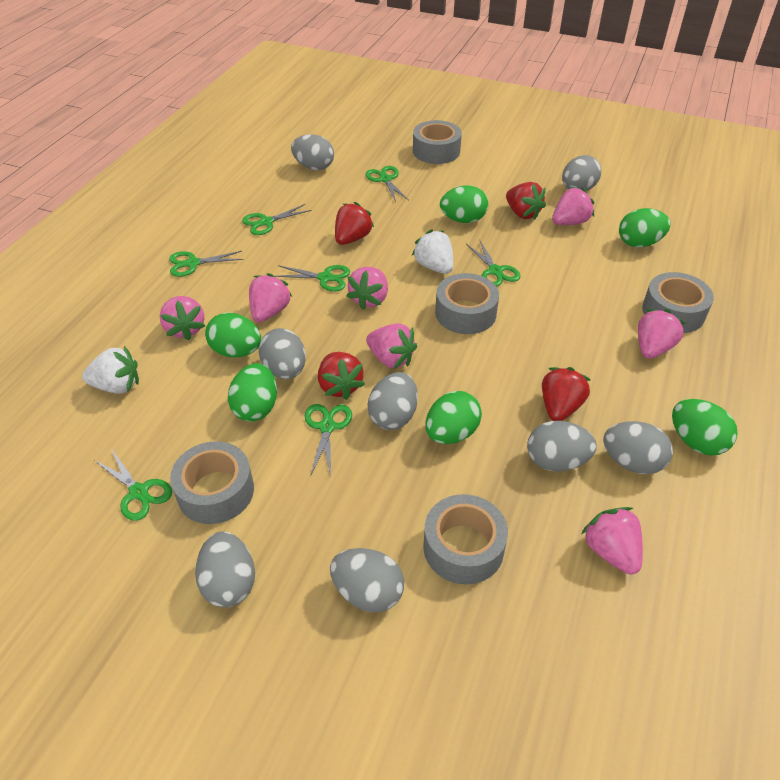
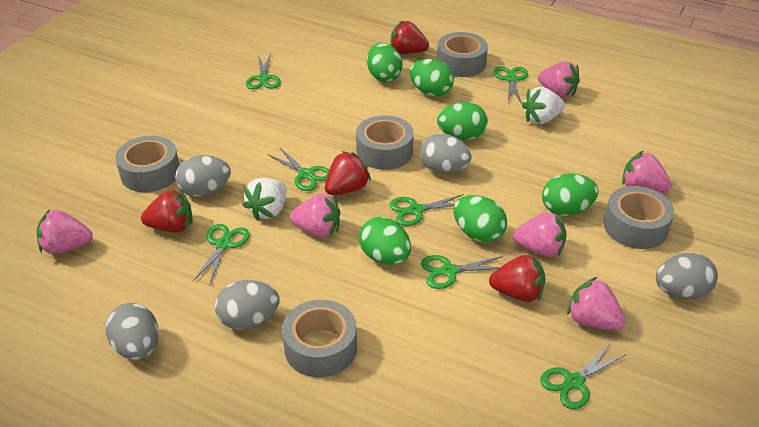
grey egg: [195,532,255,607] [259,328,306,379] [291,134,334,170] [330,548,404,612] [368,372,418,430] [527,421,597,471] [562,155,601,191] [603,421,673,474] = 8 -> [106,303,159,360] [175,155,231,197] [215,280,280,330] [420,133,472,174] [656,253,718,300] = 5
pink strawberry: [160,296,205,341] [249,273,292,322] [347,267,388,310] [366,323,417,369] [552,187,594,225] [581,507,643,575] [638,309,686,359] = 7 -> [37,209,93,254] [290,194,340,237] [513,212,567,257] [538,61,580,97] [567,277,625,330] [622,151,672,193] = 6

